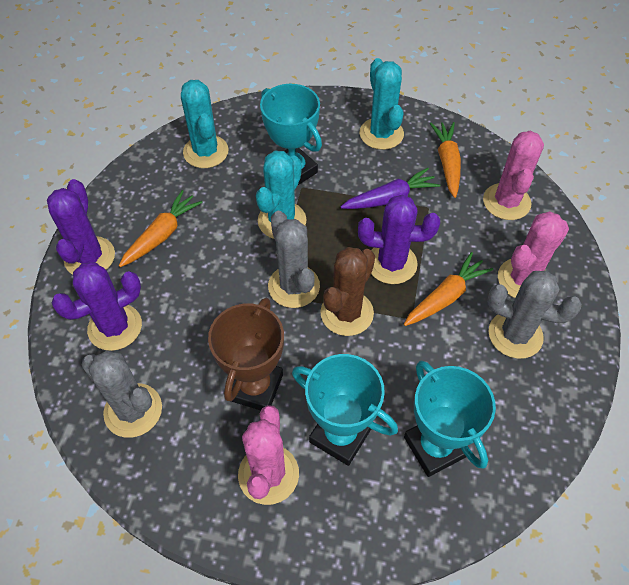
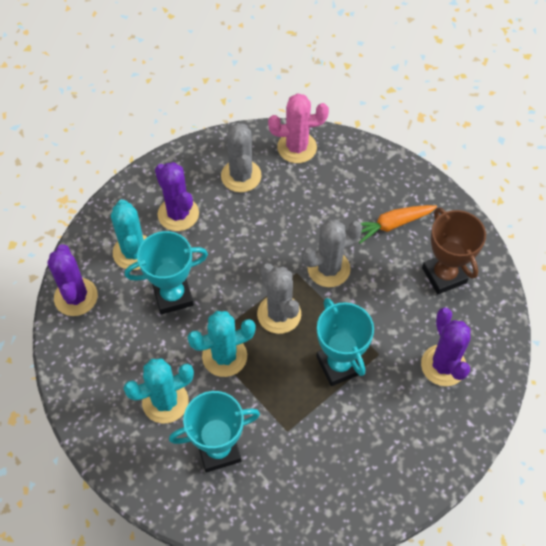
brown cactus: [320,247,375,336] = 1 -> none = 0
orange carrot: [119,190,203,267] [404,252,493,326] [430,122,461,198] = 3 -> [359,205,437,244] = 1
pink cactus: [238,405,299,505] [483,131,544,220] [498,211,569,298] = 3 -> [268,93,329,163] = 1
purple carrot: [340,168,440,209] = 1 -> none = 0

